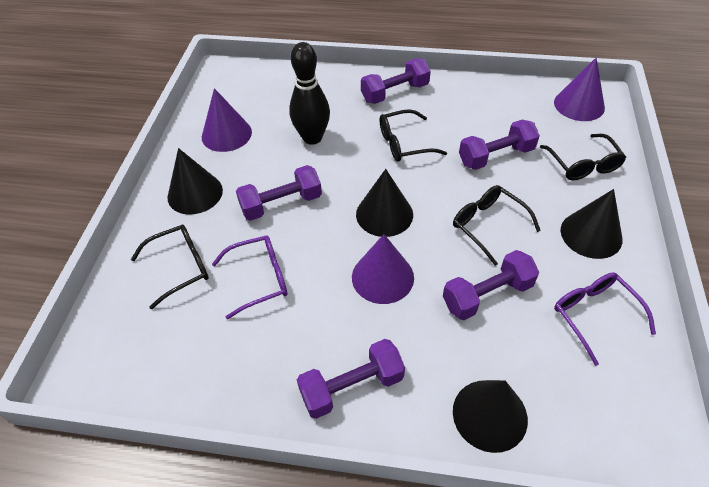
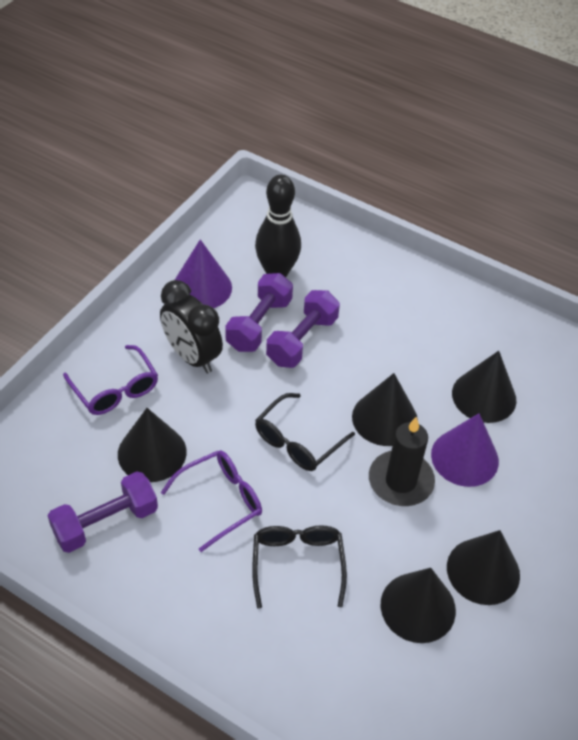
black candle: none = 0 -> [369,417,435,506] = 1
black clock: none = 0 -> [160,280,223,373] = 1
black cone: [167,148,223,214] [356,169,413,237] [453,380,528,453] [561,189,622,259] = 4 -> [118,408,187,482] [352,373,418,446] [381,568,456,643] [447,530,520,605] [452,351,516,423] = 5
black glasses: [131,224,209,310] [379,109,447,162] [453,185,541,266] [540,134,626,180] = 4 -> [252,525,347,609] [255,393,355,471] = 2
purple cone: [202,88,252,152] [352,234,414,304] [554,58,605,121] = 3 -> [175,239,232,308] [431,413,499,487] = 2
purple dumbbell: [236,165,322,221] [297,339,405,419] [361,59,431,104] [443,250,539,320] [459,120,540,170] = 5 -> [48,471,158,553] [225,273,293,352] [266,290,340,368] = 3

